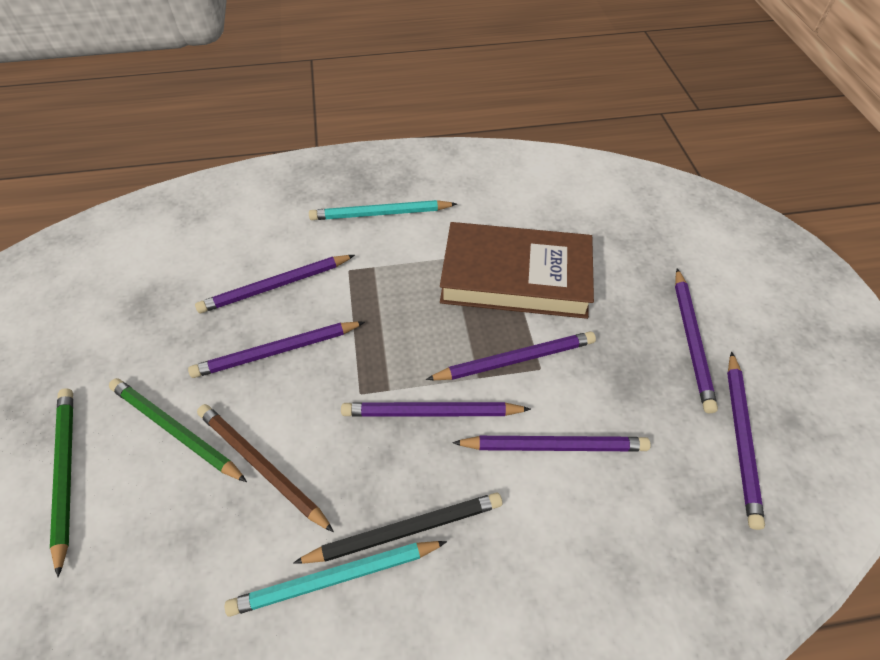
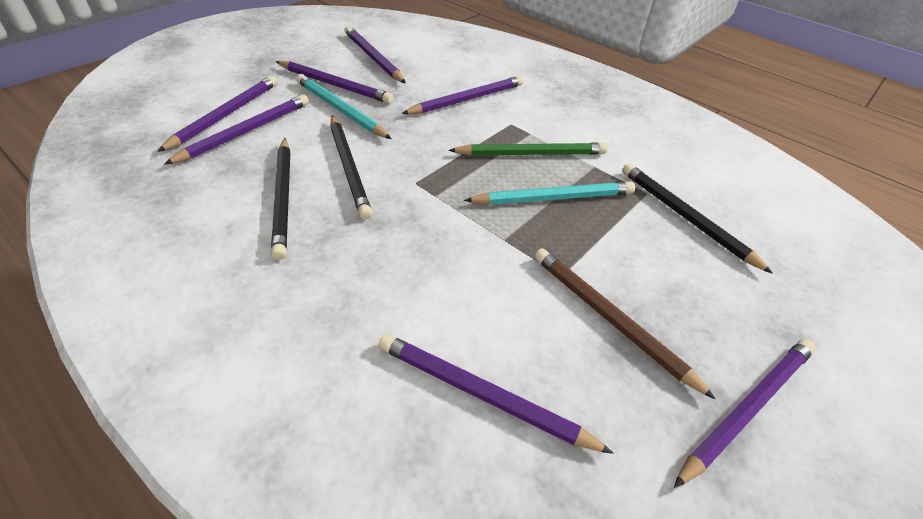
black pencil: [293,493,502,564] = 1 -> [271,138,290,260] [330,116,372,219] [622,163,773,274] = 3
brown book: [440,222,594,319] = 1 -> none = 0
green pencil: [50,388,73,577] [109,378,247,482] = 2 -> [448,143,608,156] = 1

